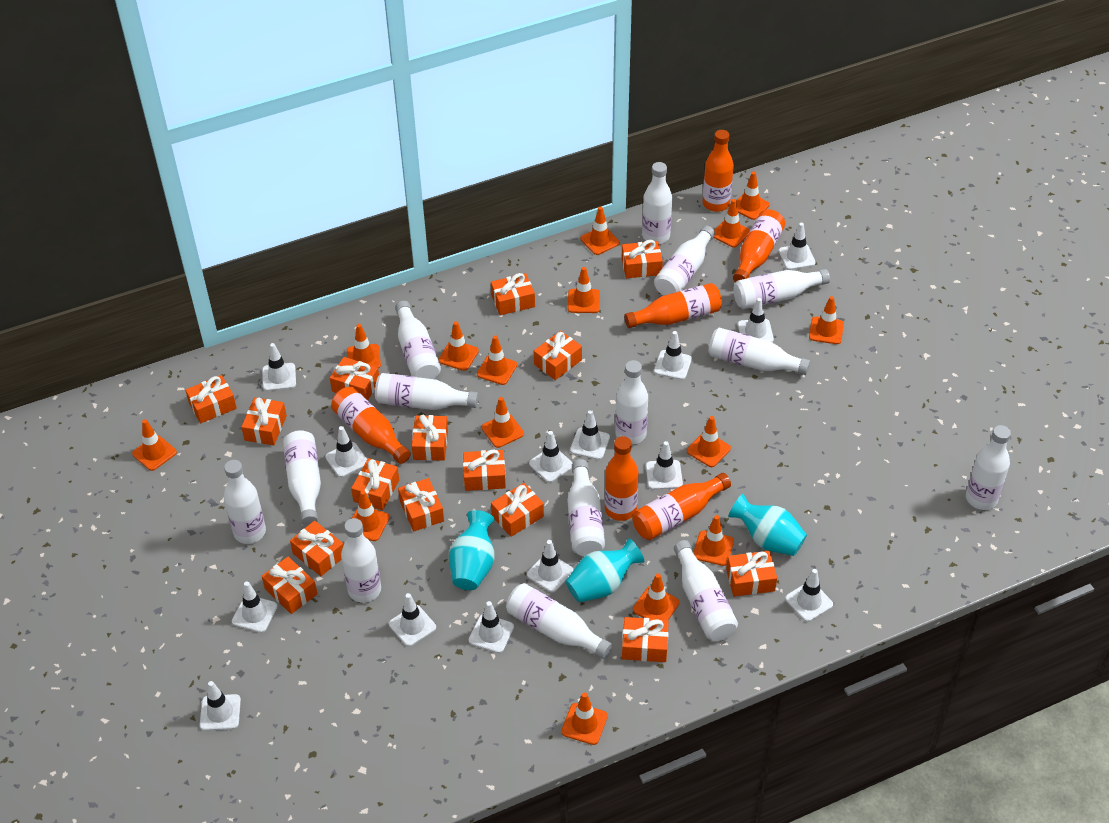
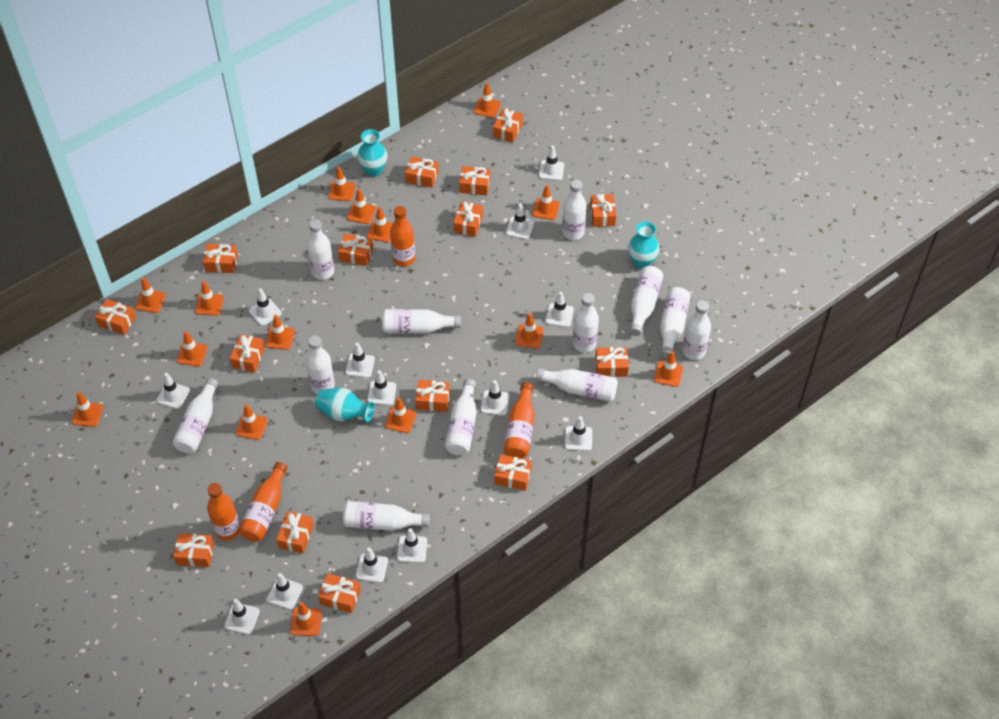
orange bottle: [331,387,411,464] [604,436,639,521] [624,283,722,328] [633,473,731,540] [703,130,734,212] [733,209,785,283] = 6 -> [207,483,240,540] [239,462,287,542] [390,206,415,266] [504,382,535,458] = 4
white bottle: [224,460,266,544] [283,430,321,526] [341,518,381,603] [375,373,479,410] [395,301,441,379] [506,583,612,659] [567,459,605,557] [615,360,648,444] [642,162,672,244] [654,226,715,296] [674,540,738,641] [709,328,810,375] [733,269,830,309] [966,425,1011,510] = 14 -> [173,378,218,453] [306,336,335,394] [307,219,334,280] [343,501,430,531] [382,309,461,333] [445,379,477,455] [536,368,618,402] [562,180,587,240] [573,293,599,353] [629,266,664,336] [660,287,691,359] [682,300,711,360] = 12
white traffic cone: [200,681,241,731] [232,581,278,633] [262,343,296,391] [325,426,367,477] [389,593,436,647] [469,601,514,653] [527,540,573,593] [529,431,573,483] [570,410,610,460] [646,441,683,490] [654,331,692,380] [738,298,774,342] [779,223,816,270] [785,569,833,622] = 14 -> [157,373,190,409] [224,599,260,635] [249,288,282,326] [267,573,303,610] [346,343,375,378] [356,548,388,583] [367,370,396,405] [397,528,427,563] [481,380,509,415] [506,204,534,239] [539,146,564,180] [545,292,574,327] [565,416,592,451] = 13

